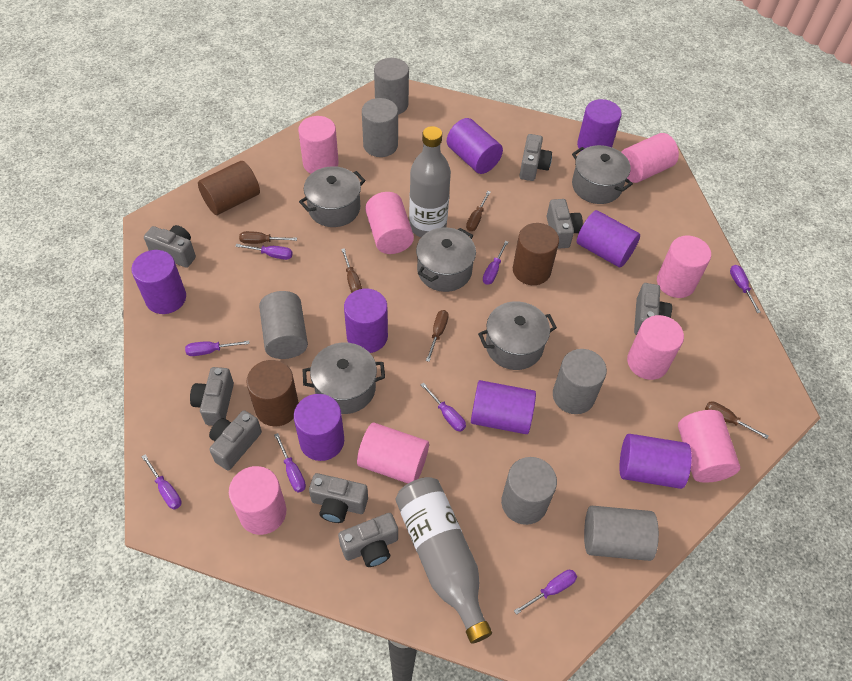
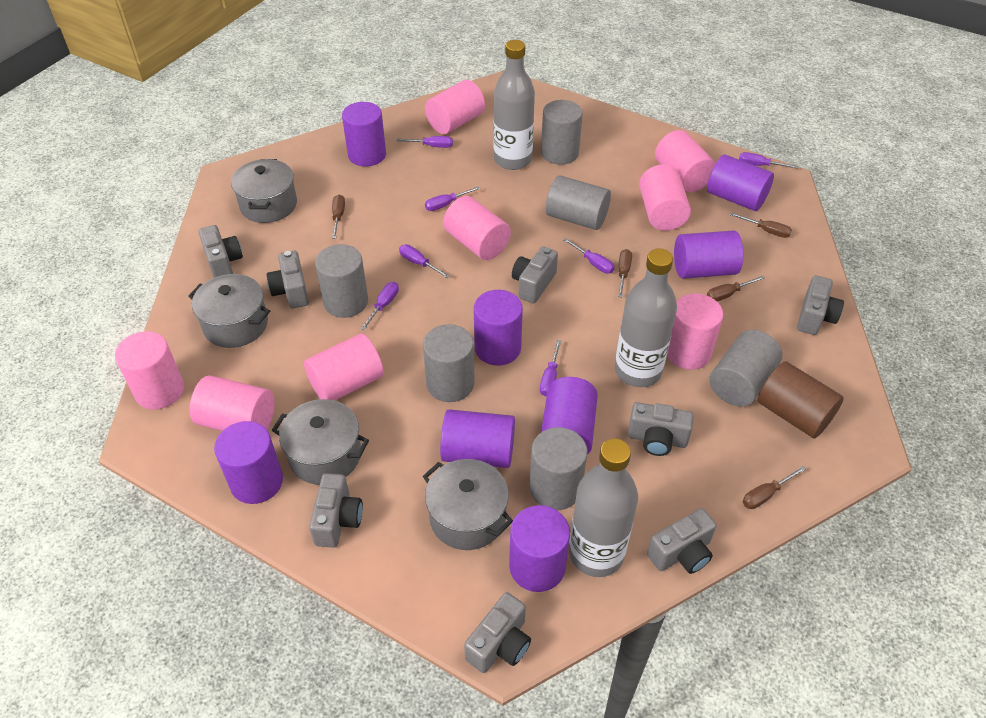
brown cylinder: [198,161,260,215] [246,360,299,426] [513,223,559,285] = 3 -> [757,361,844,439] = 1
grey bottle: [396,477,492,644] [409,126,451,237] = 2 -> [494,40,535,170] [569,438,638,577] [615,248,677,387] = 3
grey pot: [299,166,366,227] [303,343,385,414] [416,228,476,292] [478,301,557,370] [572,145,633,204] = 5 -> [188,274,270,348] [231,159,297,223] [272,399,369,485] [423,459,513,550] = 4
purple screwdriver: [142,455,182,510] [185,341,250,356] [235,244,293,260] [274,433,306,492] [420,382,466,432] [483,241,508,285] [514,570,577,615] [730,265,761,313] = 8 -> [361,282,399,330] [396,136,453,148] [399,244,450,278] [425,186,480,211] [540,340,561,396] [563,238,615,274] [739,152,798,169] = 7

